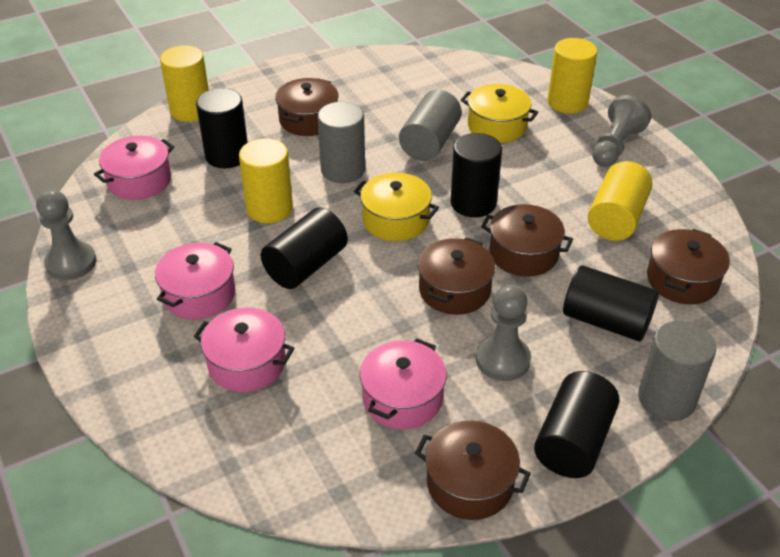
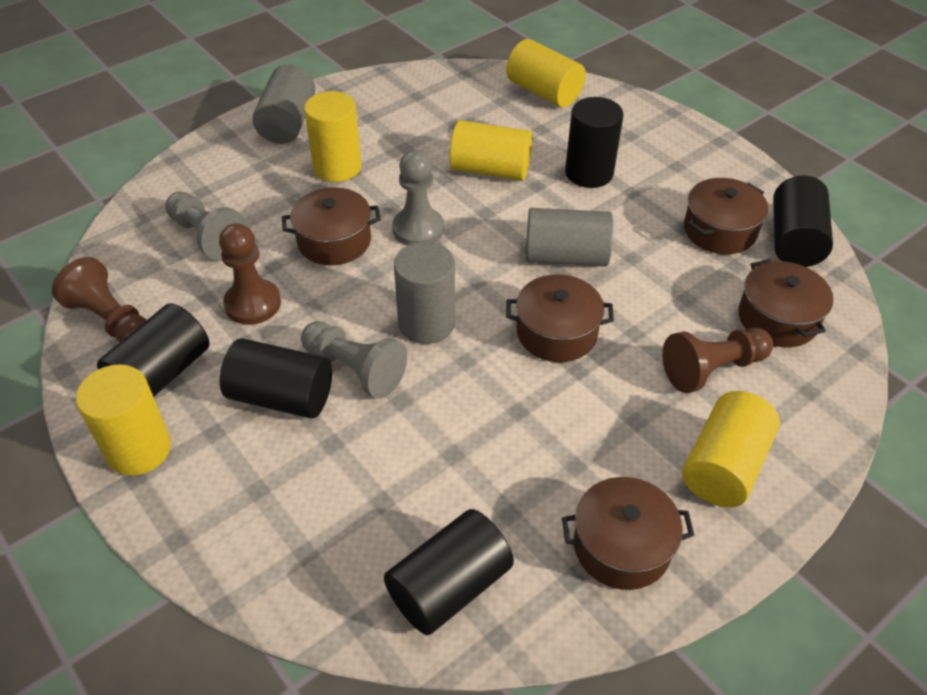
brown pawn: none = 0 -> [52,257,146,343] [219,223,281,325] [662,327,773,393] = 3
pink pot: [94,136,174,200] [155,242,235,319] [193,307,294,392] [360,338,447,429] = 4 -> none = 0
yellow cylinder: [160,45,209,122] [239,138,293,223] [547,38,597,114] [588,161,652,241] = 4 -> [76,364,171,476] [304,91,362,182] [449,120,532,181] [506,39,586,107] [682,391,780,507] = 5
yellow pot: [354,173,439,241] [461,84,538,143] = 2 -> none = 0

